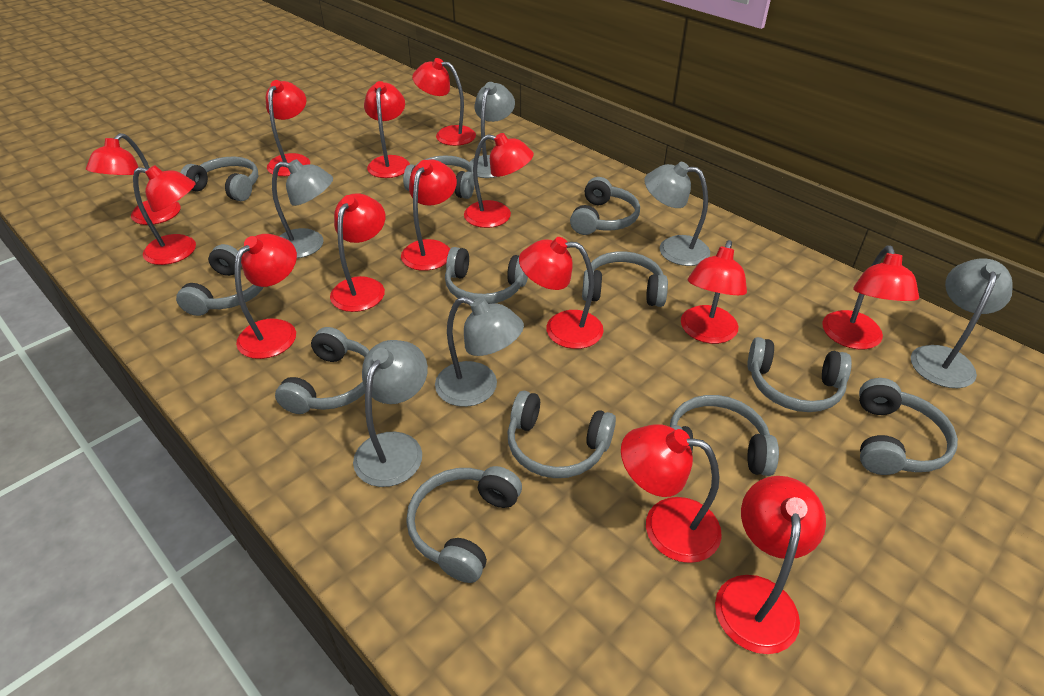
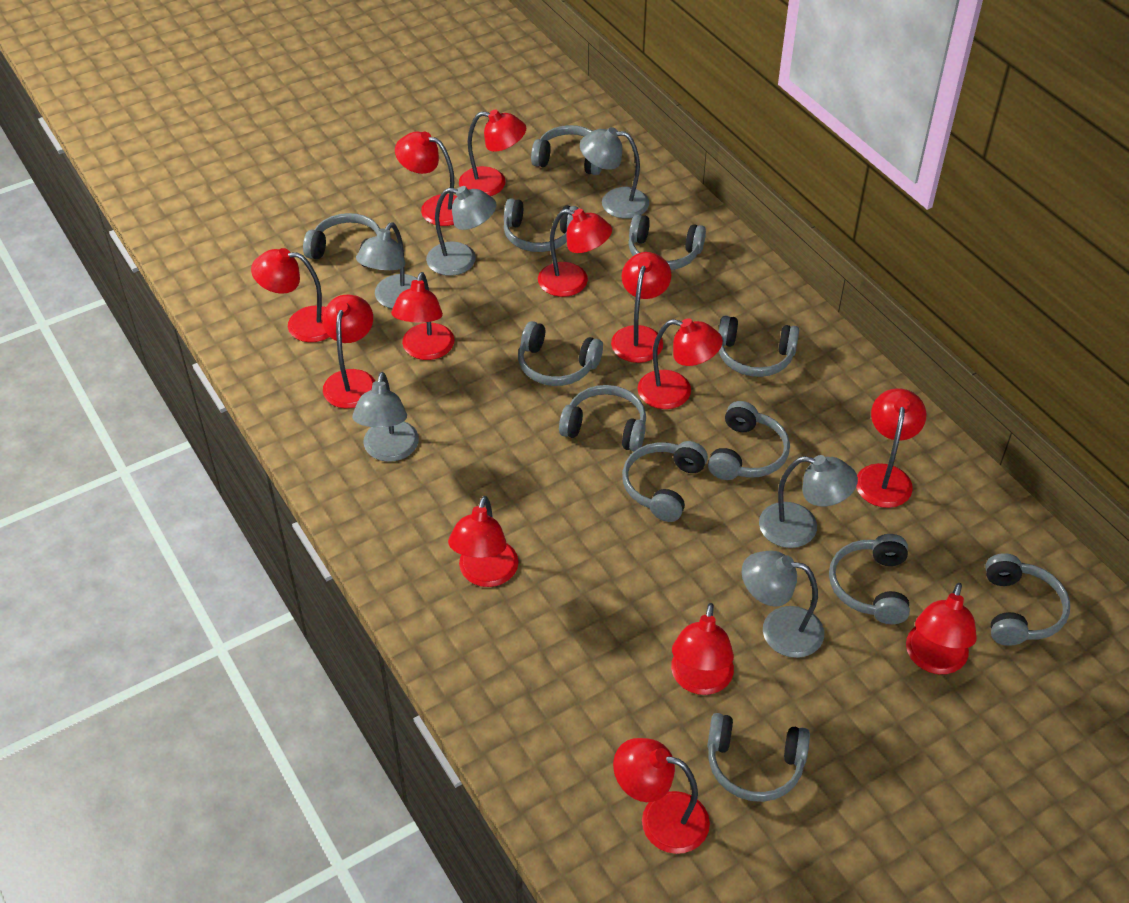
red lamp: [86,133,181,225] [133,165,196,265] [235,234,297,359] [266,80,310,176] [330,193,385,312] [364,81,410,178] [401,159,457,271] [412,58,476,146] [464,133,534,228] [519,237,604,349] [621,424,722,563] [681,240,747,344] [715,476,826,654] [822,245,919,349] = 14 -> [251,248,329,342] [322,295,375,408] [391,272,454,360] [395,132,457,226] [448,496,519,587] [459,110,526,196] [538,209,612,297] [611,252,671,363] [613,738,710,854] [637,318,723,409] [671,603,734,695] [856,388,926,508] [906,583,977,674] = 13

